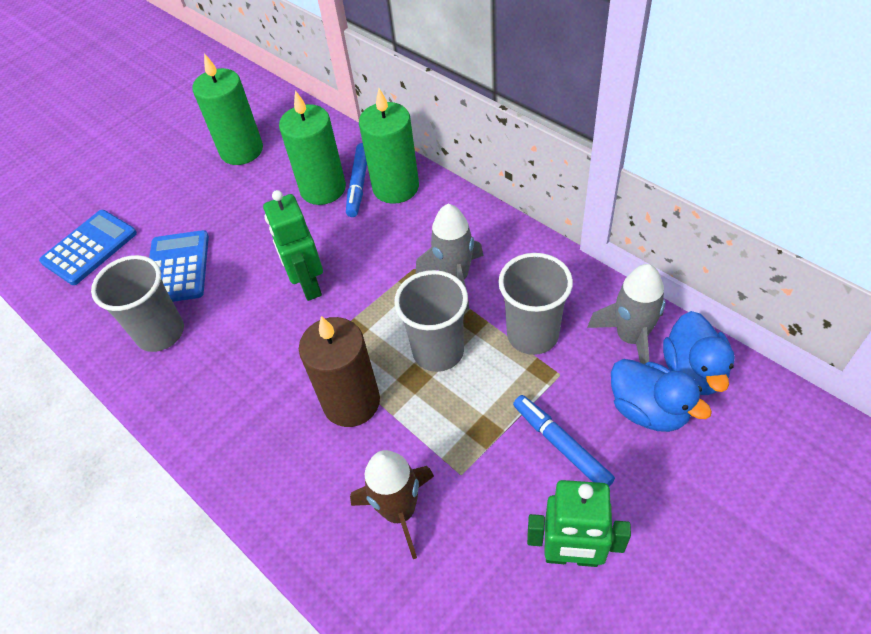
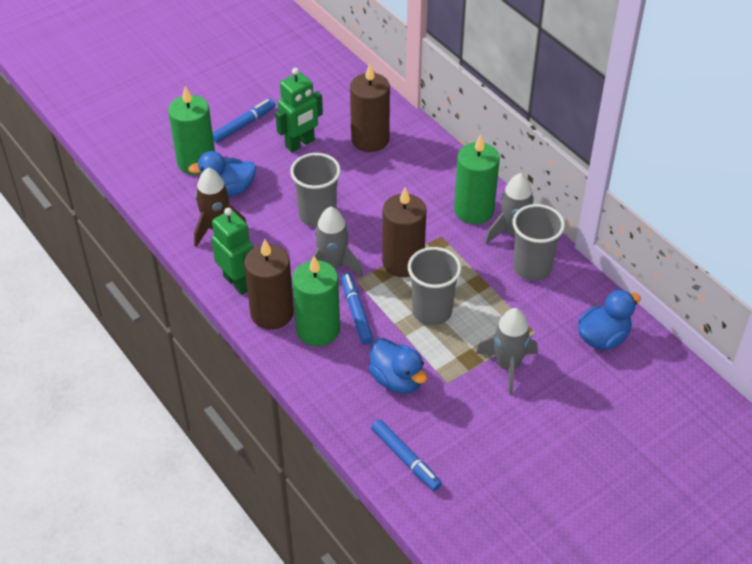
blue calculator: [39,210,137,285] [149,230,209,302] = 2 -> none = 0
blue duck: [611,359,712,432] [663,311,735,395] = 2 -> [188,151,256,197] [369,338,427,394] [578,290,641,350] = 3
blue marker: [346,143,367,217] [513,395,615,487] = 2 -> [213,99,275,143] [341,273,373,344] [371,419,442,491] = 3
brown candle: [299,316,380,427] = 1 -> [244,239,294,330] [350,64,390,152] [382,187,427,277] = 3
grey rocket: [416,204,483,310] [587,264,666,364] = 2 -> [310,207,363,278] [476,308,538,395] [485,173,534,244] = 3

